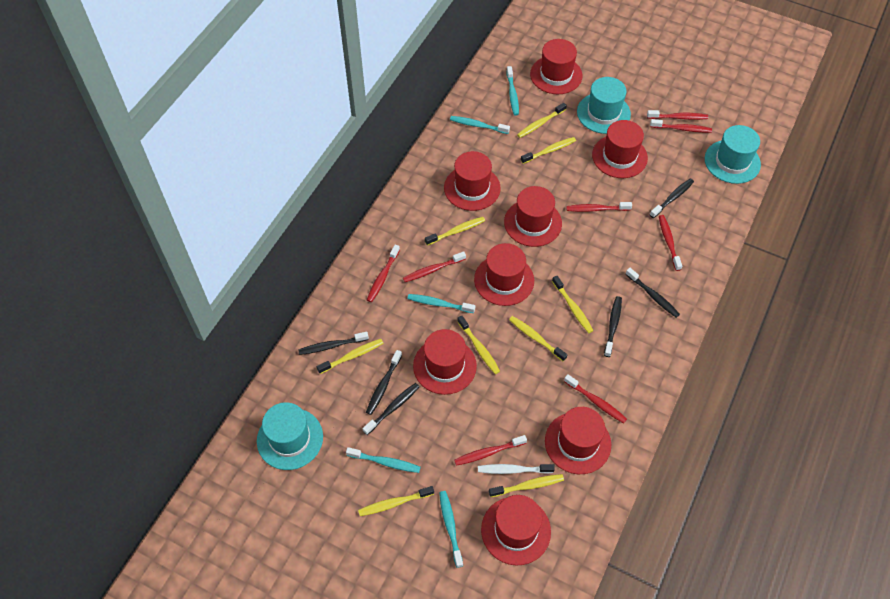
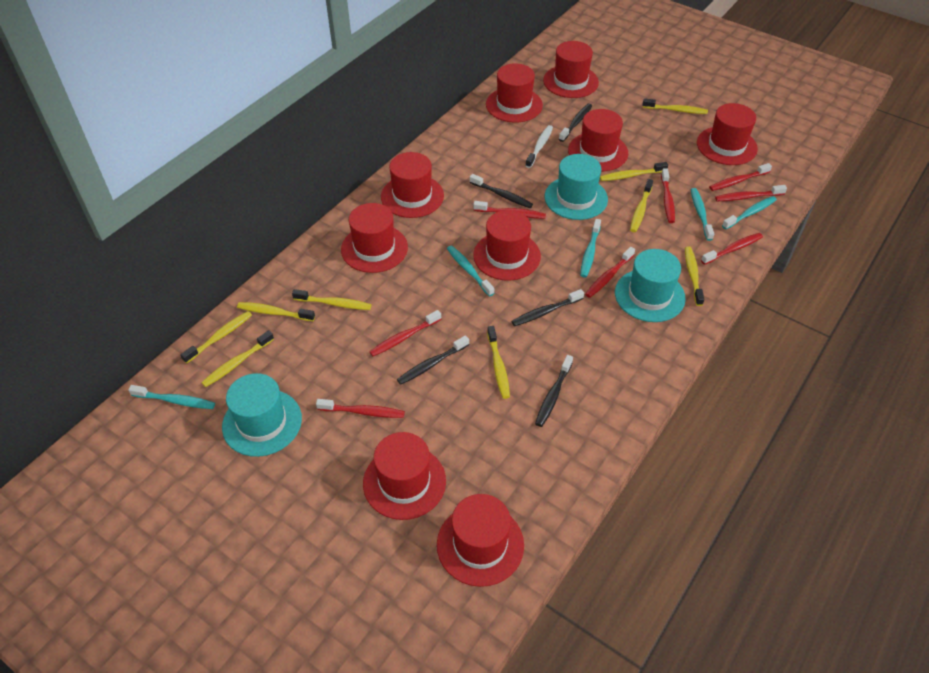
black toothbrush: [298,332,369,355] [363,383,419,435] [366,350,402,415] [604,296,622,357] [626,268,680,318] [650,178,694,218] = 6 -> [397,335,469,385] [470,174,533,208] [512,289,584,326] [535,355,573,427] [559,103,592,142] = 5
red hat: [413,329,477,395] [444,151,501,211] [474,243,534,306] [481,495,551,566] [504,186,562,247] [530,39,582,94] [545,407,611,474] [592,120,648,178] = 8 -> [341,203,408,273] [363,432,446,520] [381,152,444,218] [437,494,524,587] [473,210,541,281] [486,63,543,123] [543,41,599,98] [568,109,628,172] [697,103,758,165] = 9

